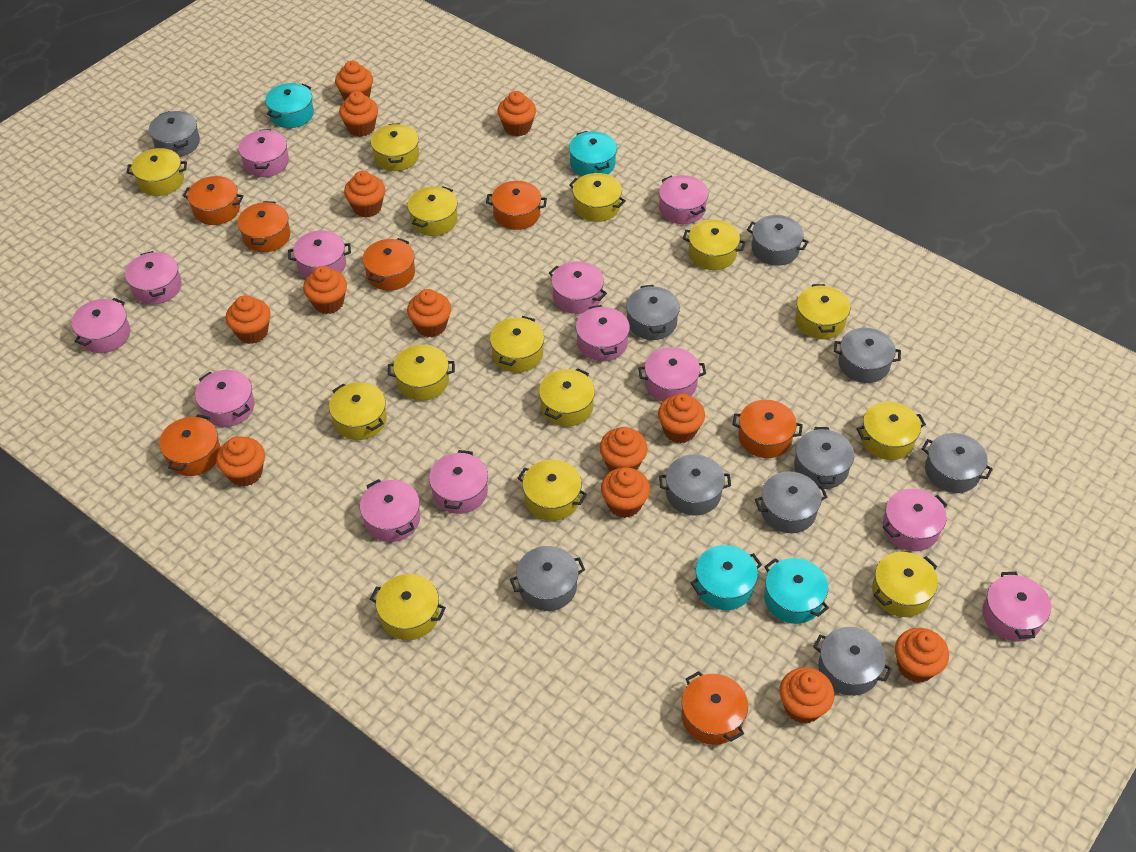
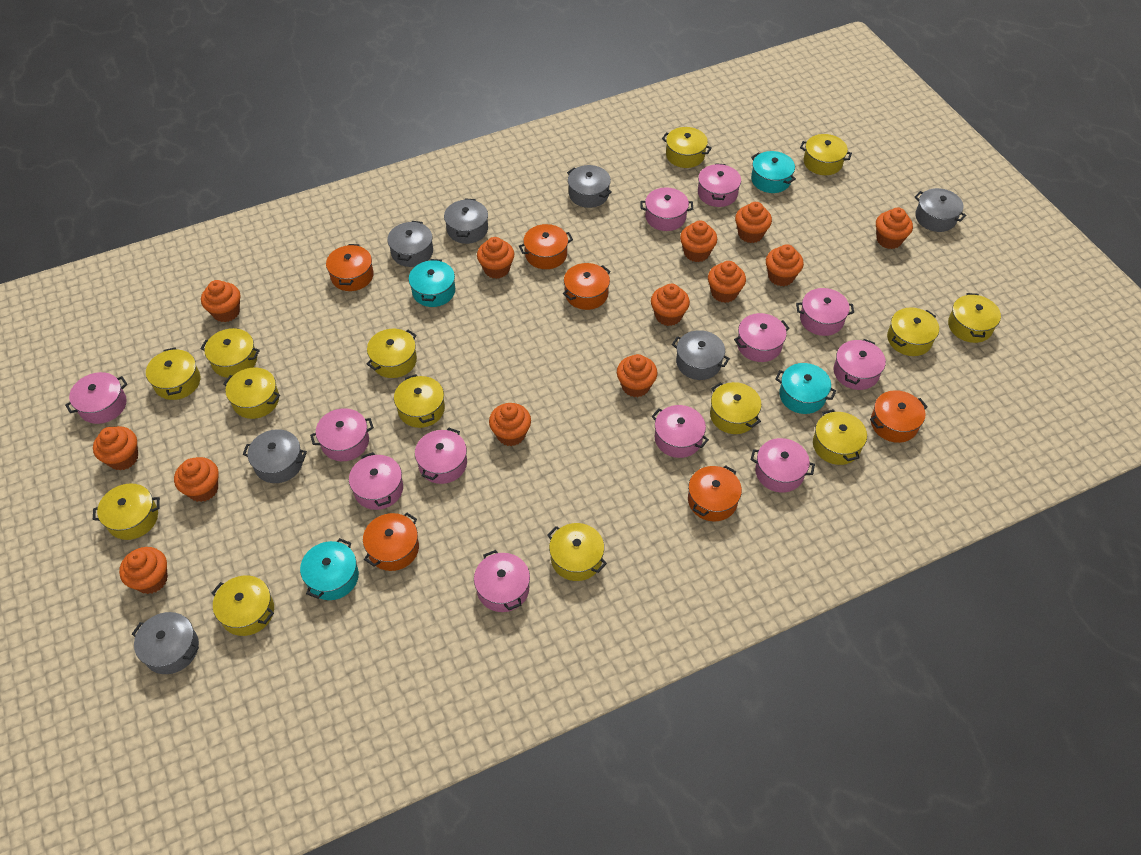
grey pot: [149,111,200,157] [510,546,585,611] [626,285,680,340] [659,454,731,516] [747,215,809,266] [755,472,827,533] [794,427,854,489] [813,627,892,696] [834,328,901,383] [922,433,993,493] = 10 -> [132,612,199,674] [243,429,307,483] [387,221,433,267] [444,198,488,244] [567,165,612,208] [672,330,730,380] [915,188,966,232] = 7
orange pot: [159,414,221,476] [183,176,244,225] [237,201,291,252] [363,238,415,291] [486,181,547,230] [681,671,748,745] [732,400,803,458] = 7 -> [326,244,374,291] [363,513,419,571] [519,224,573,269] [563,263,611,310] [688,465,742,522] [870,390,928,443] = 6
pink pot: [71,298,130,353] [125,251,182,305] [195,370,255,427] [238,129,289,177] [288,230,351,278] [360,479,420,542] [429,450,488,514] [549,261,607,314] [576,305,630,361] [638,347,706,402] [659,175,709,224] [883,489,947,551] [982,572,1051,641] = 13 -> [65,372,127,424] [310,408,374,461] [349,452,403,510] [415,428,467,484] [474,550,530,612] [640,187,693,231] [652,405,709,458] [698,163,741,207] [734,313,790,362] [751,438,815,493] [796,288,854,336] [833,339,886,390] = 12

